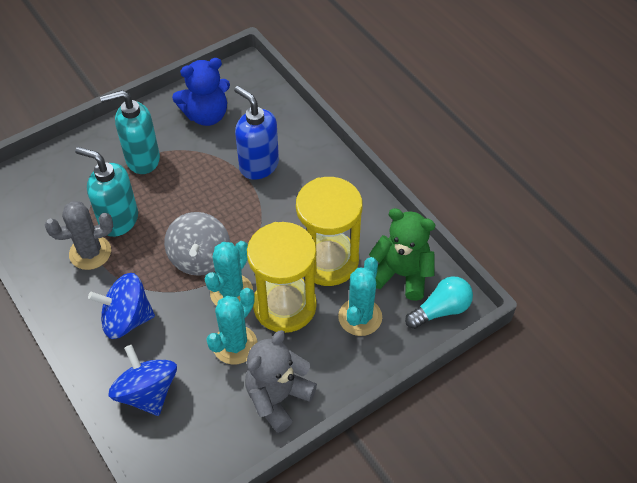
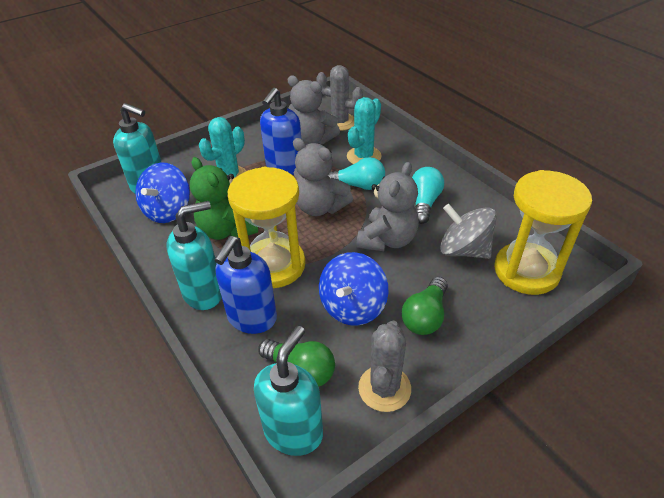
blue soap dispenser: [234,86,279,180] = 1 -> [215,236,277,334] [260,88,301,175] = 2
blue teddy bear: [172,58,230,126] = 1 -> none = 0
green light bulb: none = 0 -> [258,339,335,387] [402,277,448,335] = 2
grey cactus: [45,201,113,270] = 1 -> [316,65,363,131] [358,321,411,412] = 2
grey teddy bear: [245,330,317,433] = 1 -> [288,75,340,145] [293,138,353,216] [357,162,419,251] = 3
turquoise cactus: [205,241,253,306] [206,288,257,365] [338,257,382,336] = 3 -> [199,117,246,180] [347,97,381,164] = 2
turquoise light bulb: [405,277,473,329] = 1 -> [328,157,385,190] [412,167,444,224] = 2
turquoise soap dispenser: [75,147,138,237] [100,90,160,174] = 2 -> [113,103,162,193] [166,201,222,310] [254,326,323,456] = 3

